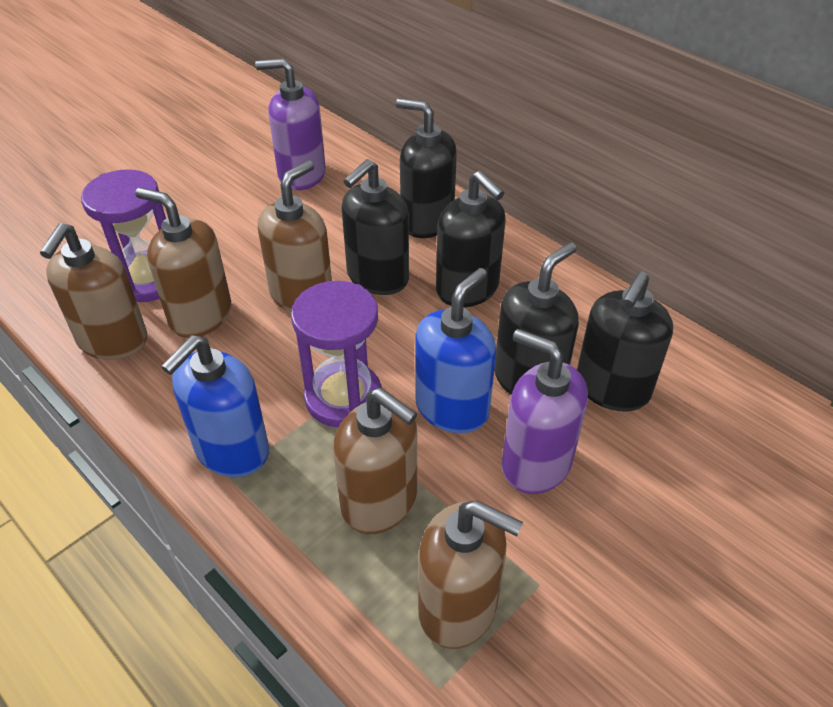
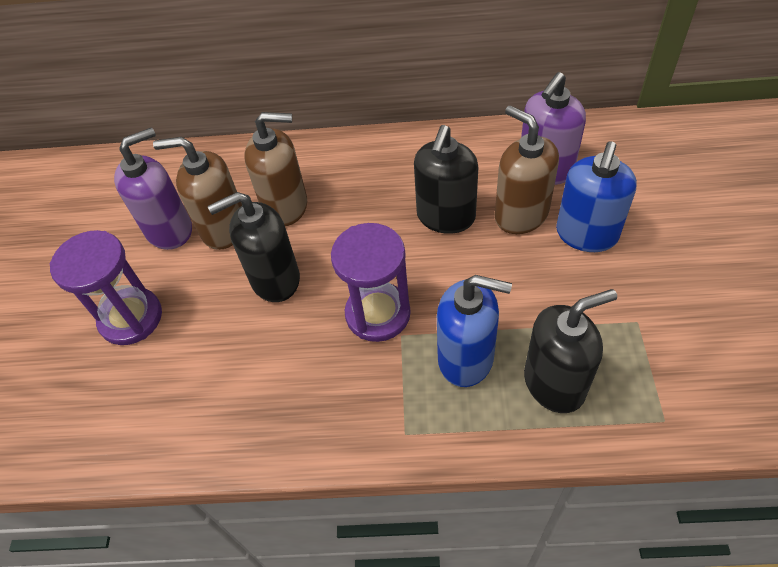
black soap dispenser: [342,159,409,295] [396,98,457,238] [436,171,506,307] [494,242,579,395] [577,271,673,412] = 5 -> [208,192,300,302] [414,125,478,234] [524,289,617,413] = 3
brown soap dispenser: [40,223,147,360] [135,187,231,338] [258,160,332,312] [333,388,417,534] [418,500,523,649] = 5 -> [153,137,242,250] [244,112,307,226] [495,105,559,234] = 3

